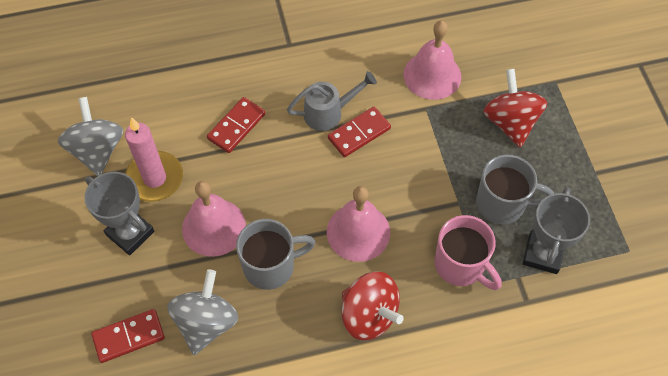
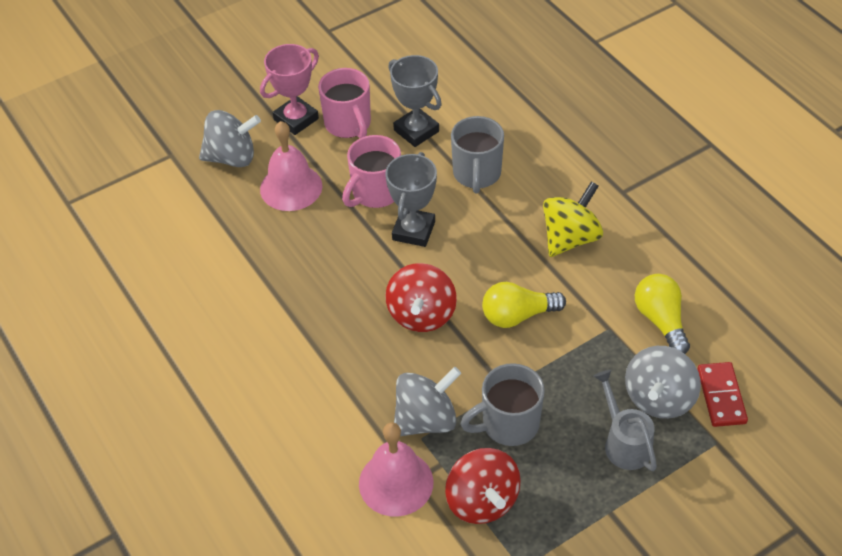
grey spinning top: [58,97,123,176] [167,269,239,355] = 2 -> [199,110,261,167] [394,367,461,436] [625,346,701,419] = 3
pink bell: [182,181,246,257] [327,186,390,262] [404,20,461,100] = 3 -> [260,121,322,211] [359,422,434,517] = 2
pink candle: [125,117,183,202] = 1 -> none = 0
pink mug: [435,215,502,290] = 1 -> [318,68,371,138] [342,135,401,208] = 2
pink trophy: none = 0 -> [260,44,319,135] = 1
red domino: [91,309,165,363] [207,97,266,153] [328,107,391,157] = 3 -> [697,362,748,427] = 1
yellow light bulb: none = 0 -> [482,282,566,328] [635,274,690,354] = 2
yellow spinning top: none = 0 -> [543,181,603,257] = 1

